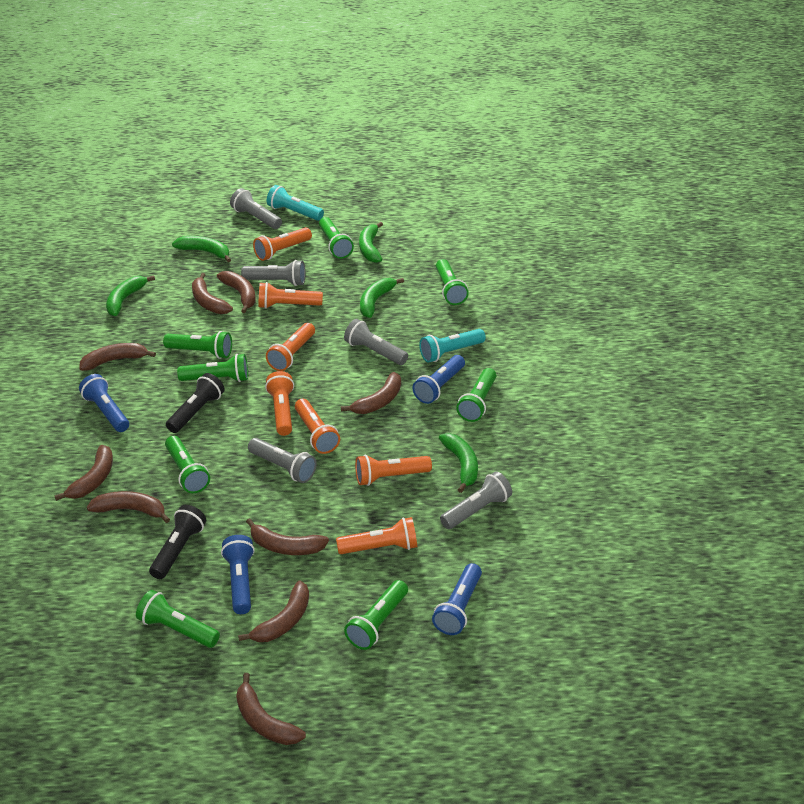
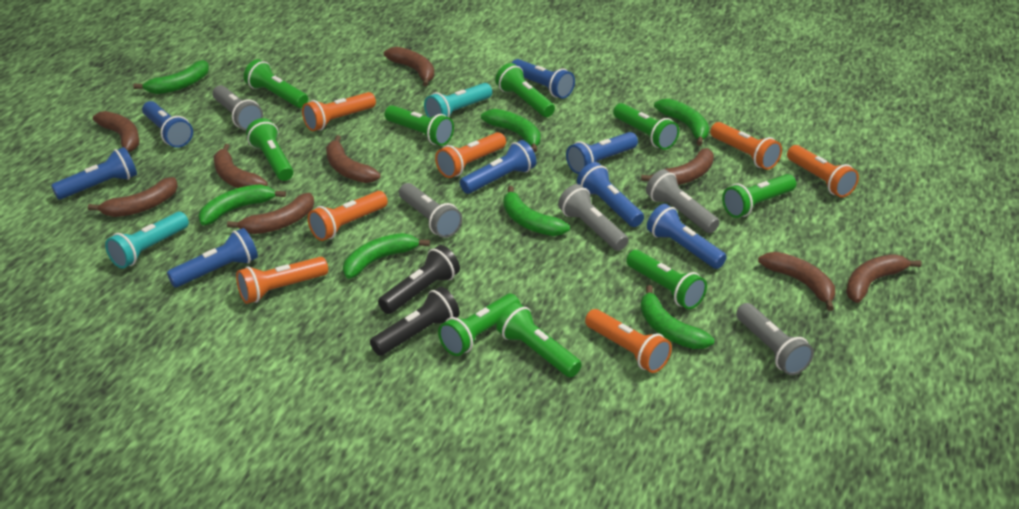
blue flashlight: [79,374,129,432] [221,535,255,614] [413,355,465,404] [432,563,482,635] = 4 -> [51,147,137,200] [142,101,193,148] [167,228,258,287] [460,140,536,194] [512,59,575,99] [566,132,638,174] [577,162,644,227] [647,204,727,269] = 8
green banana: [106,275,155,316] [172,236,231,262] [359,222,383,263] [360,278,404,318] [439,433,478,493] = 5 -> [133,60,209,94] [198,184,286,225] [343,233,430,279] [481,109,541,153] [504,186,570,236] [641,285,714,349] [654,99,709,146] = 7
green flashlight: [136,590,220,648] [163,331,232,359] [165,436,210,493] [177,354,248,382] [319,217,354,259] [344,580,408,650] [436,259,469,305] [456,368,496,422] = 8 -> [244,59,308,108] [246,118,293,181] [385,105,454,146] [438,294,520,356] [495,63,555,117] [496,303,582,378] [613,103,679,150] [626,250,707,309] [722,174,796,218] = 9

